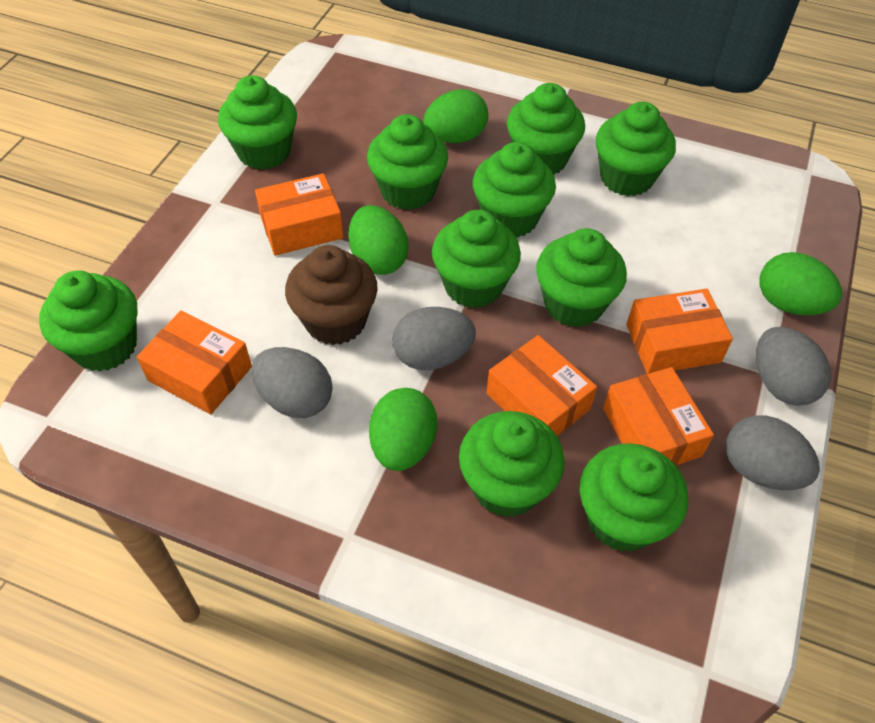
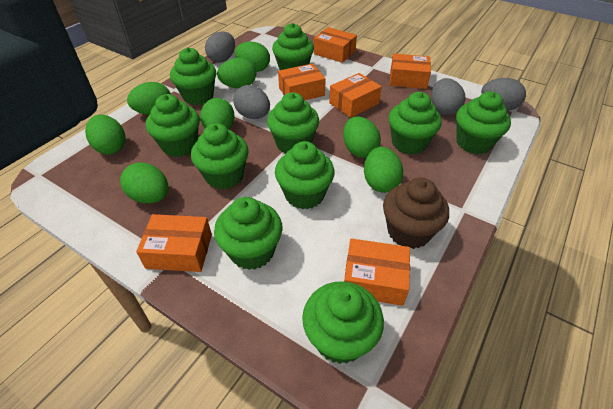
green egg: [348,205,409,275] [369,388,437,471] [424,89,488,143] [760,252,842,315] = 4 -> [85,115,126,154] [120,162,169,203] [127,82,171,115] [200,98,235,129] [217,58,256,88] [235,42,270,72] [343,116,381,158] [364,147,403,193] = 8
orange box: [137,311,252,414] [255,173,344,256] [487,335,597,436] [603,367,714,465] [626,289,733,374] = 5 -> [136,214,212,272] [278,63,326,100] [314,27,357,63] [329,73,382,118] [344,238,410,306] [390,54,431,89] = 6

